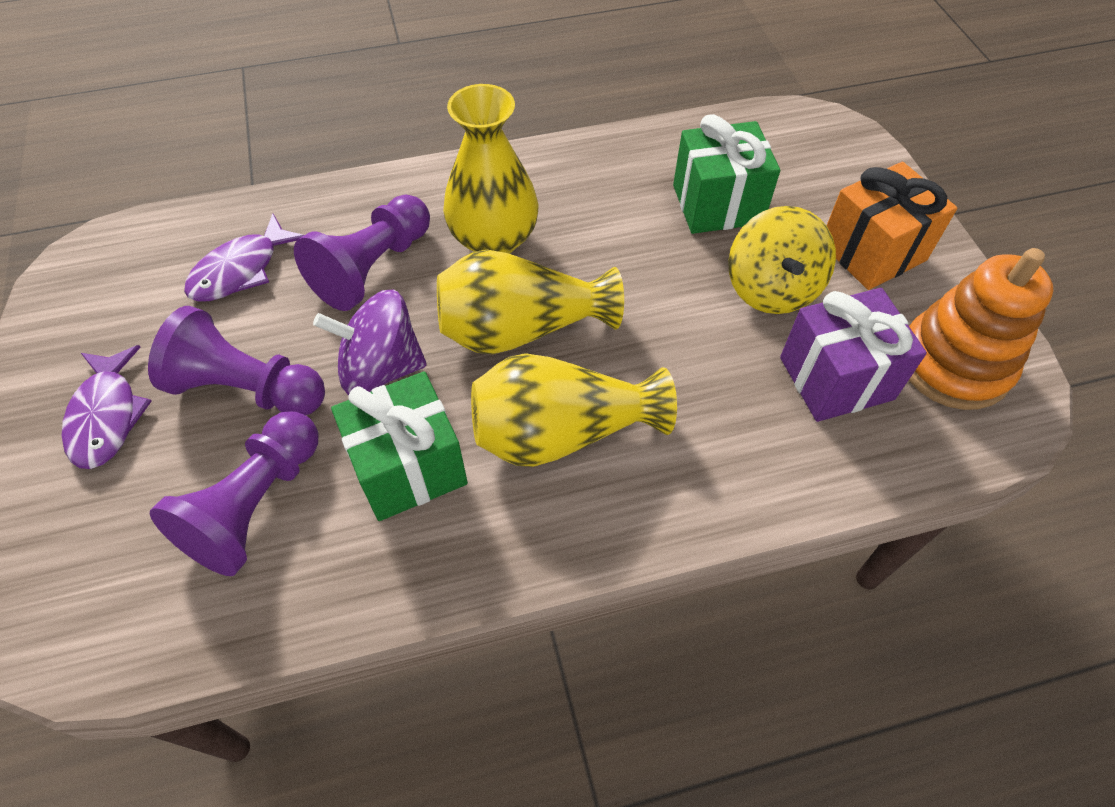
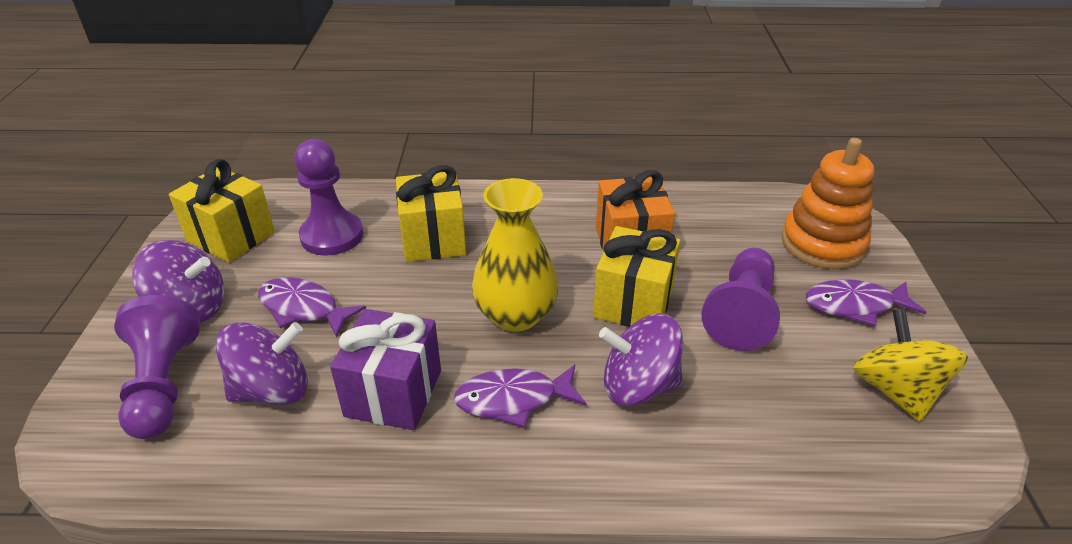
green gift: [331,372,468,521] [673,114,780,234] = 2 -> none = 0
purple fish: [62,345,152,469] [184,213,304,302] = 2 -> [258,277,366,337] [454,364,586,427] [806,279,926,326] = 3
purple spinning top: [313,290,427,395] = 1 -> [132,240,224,323] [216,322,308,405] [599,314,683,406] = 3
yellow gift: none = 0 -> [169,159,275,263] [396,165,466,262] [593,226,680,327] = 3
yellow vase: [437,250,624,354] [443,84,539,254] [471,353,677,467] = 3 -> [472,178,559,332] = 1

